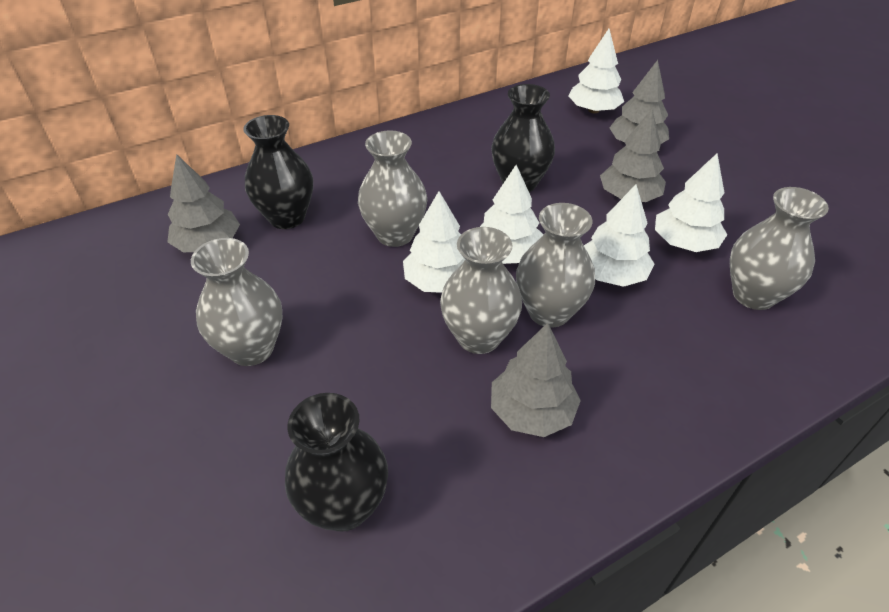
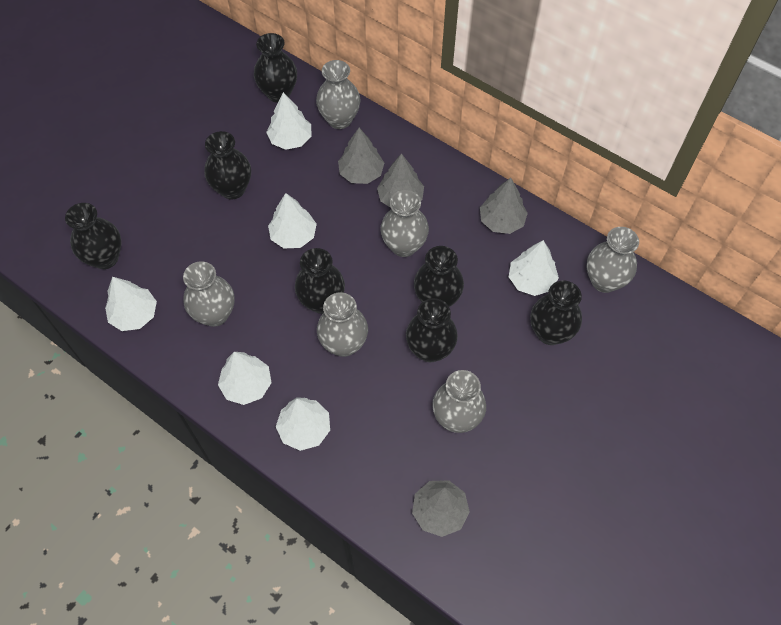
black vase: [244,115,313,229] [285,393,388,532] [491,84,555,192] = 3 -> [65,203,122,269] [204,131,251,200] [254,33,297,103] [295,248,345,314] [406,298,458,362] [414,246,464,307] [530,281,582,345] = 7
grey vase: [191,238,282,366] [358,130,427,247] [440,227,522,354] [516,203,595,328] [730,187,829,310] = 5 -> [183,261,234,327] [316,60,361,129] [317,292,368,357] [380,190,429,257] [432,370,486,433] [586,227,639,293] = 6
white tree: [403,191,465,293] [480,165,544,264] [569,29,624,113] [584,185,655,287] [655,154,727,252] = 5 -> [105,277,157,331] [218,352,271,405] [266,92,312,150] [268,193,317,248] [276,397,330,451] [509,240,559,296] = 6

